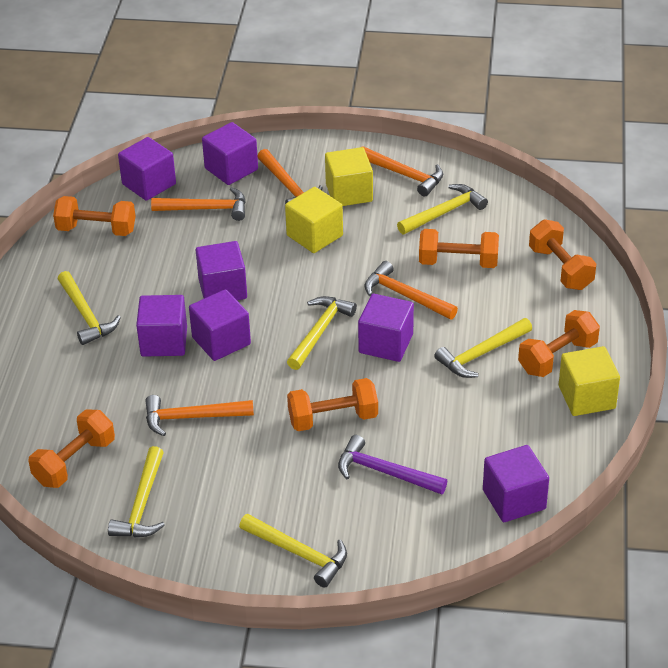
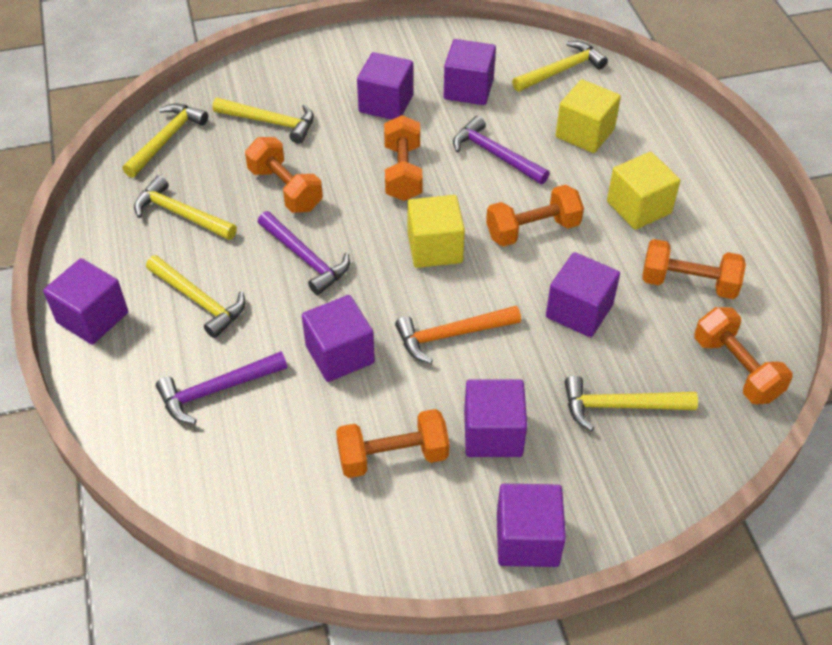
orange hammer: [146,395,254,436] [151,187,246,221] [258,149,323,204] [362,146,443,196] [364,261,458,320] = 5 -> [395,306,521,363] = 1
purple hammer: [338,435,447,495] = 1 -> [156,351,287,424] [258,211,350,295] [453,116,550,184] = 3

